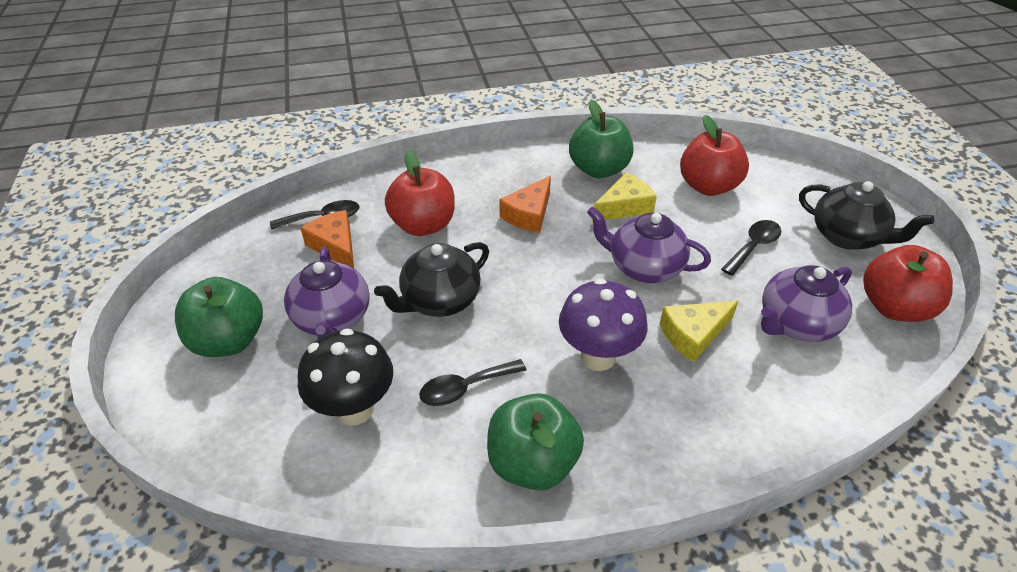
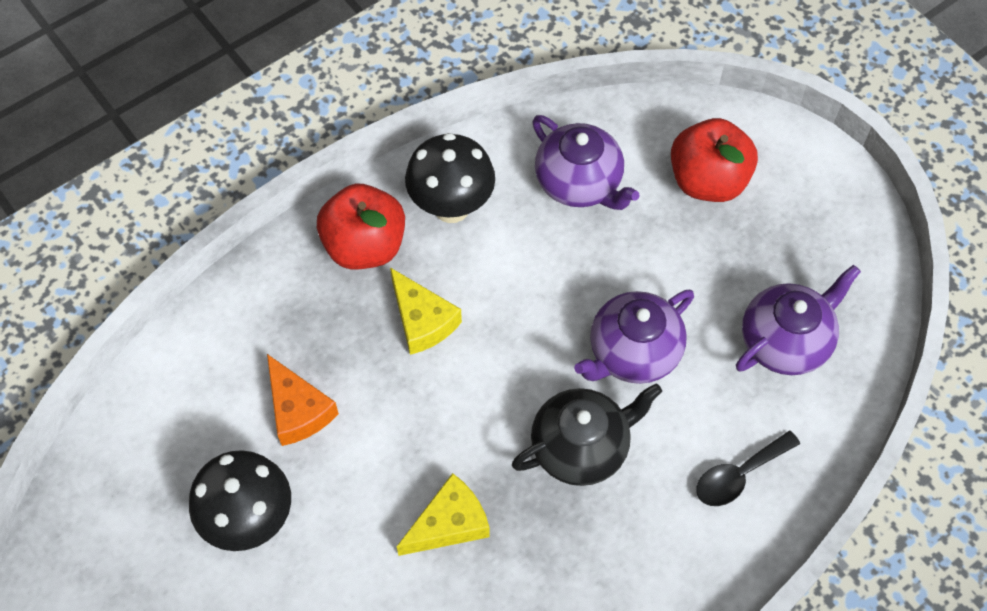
black mushroom: [297,328,393,426] = 1 -> [189,450,291,551] [405,133,495,223] = 2
black spoon: [270,200,359,230] [419,359,526,406] [721,220,781,276] = 3 -> [696,431,800,506] = 1
black teapot: [374,242,489,317] [799,181,934,250] = 2 -> [512,383,662,486] = 1
green apple: [175,277,263,357] [487,393,584,490] [569,100,634,178] = 3 -> none = 0
orange cheese: [300,210,354,268] [499,176,551,233] = 2 -> [267,354,339,446] = 1
purple mushroom: [559,278,648,371] = 1 -> none = 0
red apple: [385,151,455,236] [680,115,749,196] [863,245,953,322] = 3 -> [317,184,405,269] [671,118,758,202] = 2

